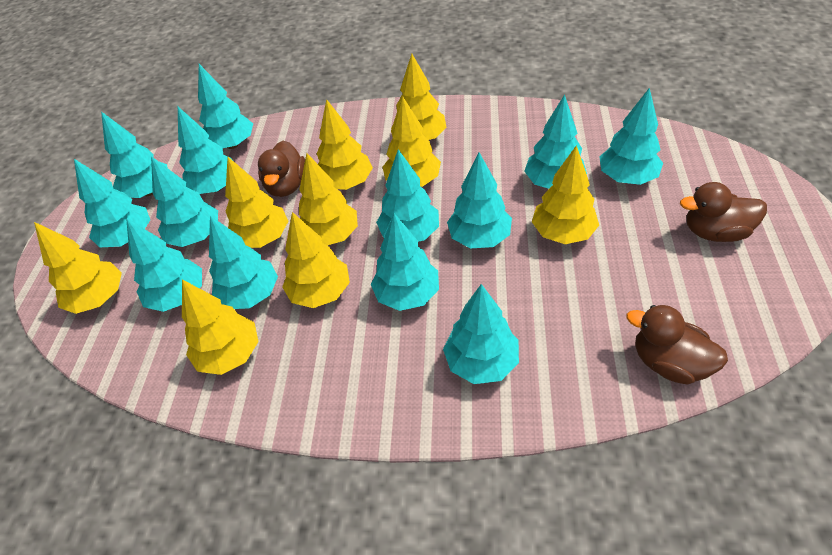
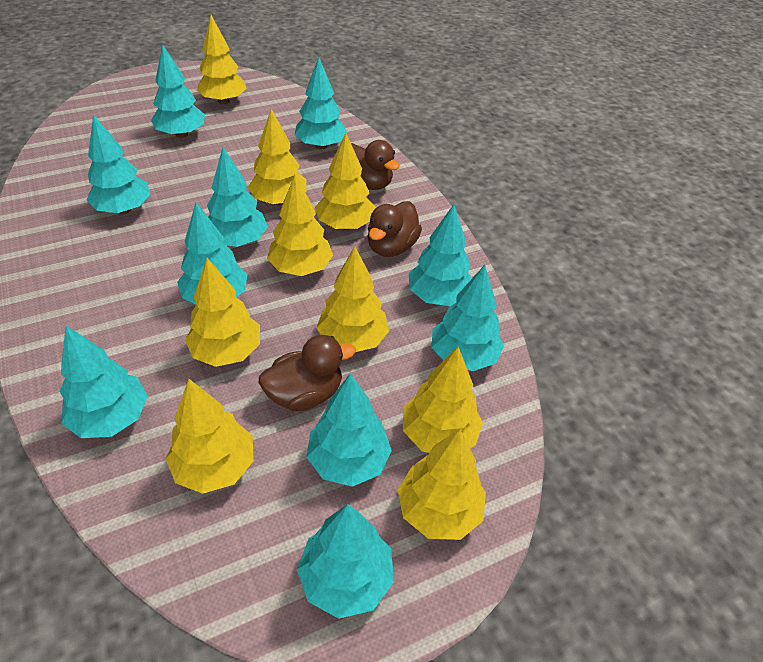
turquoise tree: [74,159,150,247] [101,111,168,198] [126,218,202,312] [151,156,218,247] [178,107,232,194] [198,64,253,149] [209,216,278,309] [371,213,439,311] [376,149,439,242] [443,284,519,384] [447,152,512,248] [524,94,587,189] [599,87,663,185] = 13 -> [60,326,148,438] [87,114,151,214] [151,44,205,138] [177,202,248,304] [207,147,268,247] [294,57,348,149] [297,504,394,619] [307,374,392,487] [408,204,472,306] [431,265,504,371] = 10

